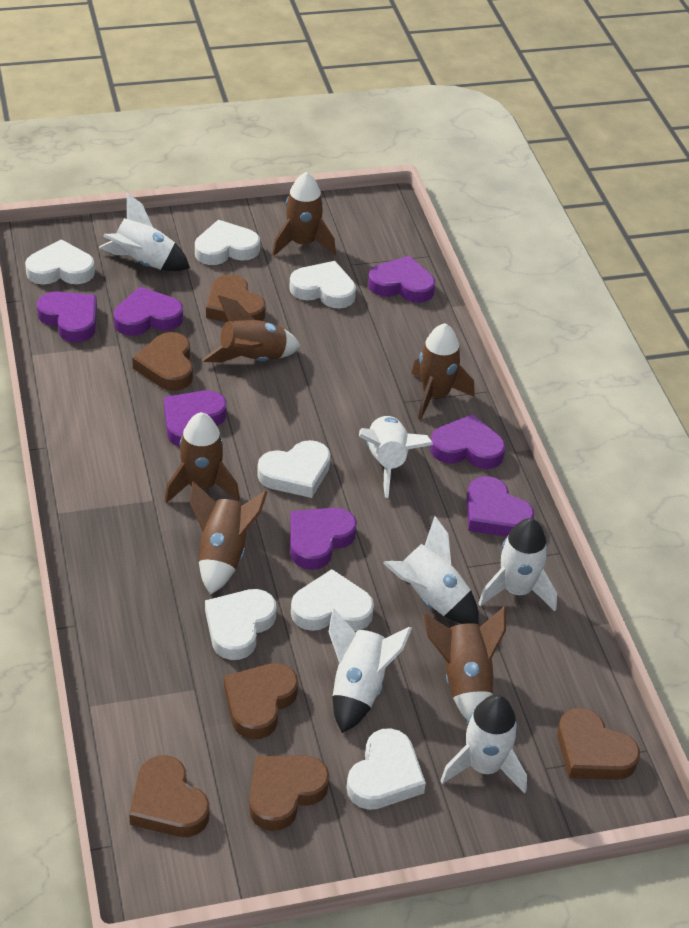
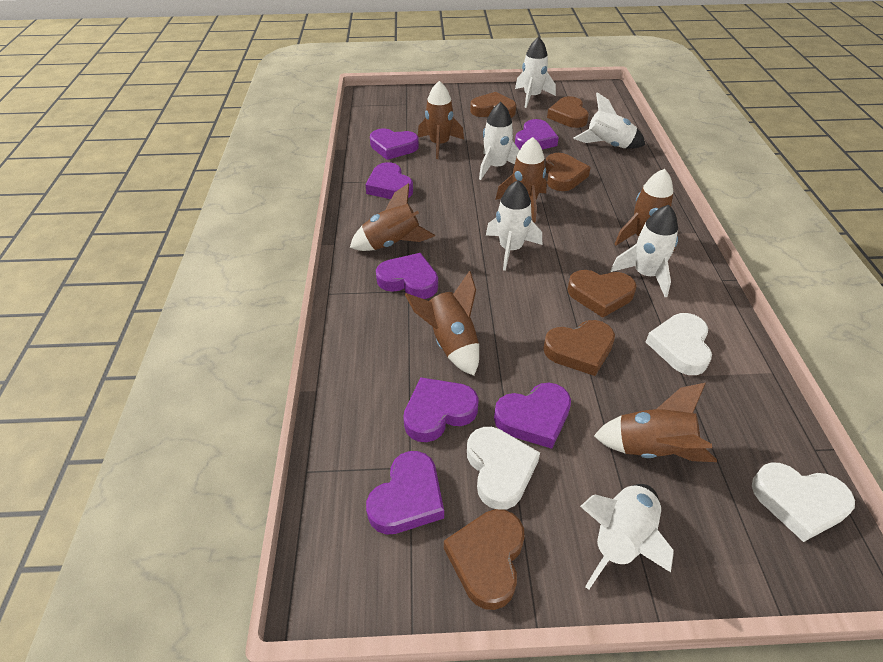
white heart: [25,239,95,285] [195,220,260,265] [205,589,277,660] [257,440,331,498] [289,261,356,309] [291,569,374,631] [346,728,426,810] = 7 -> [467,427,540,510] [646,313,712,375] [752,462,855,542] = 3

